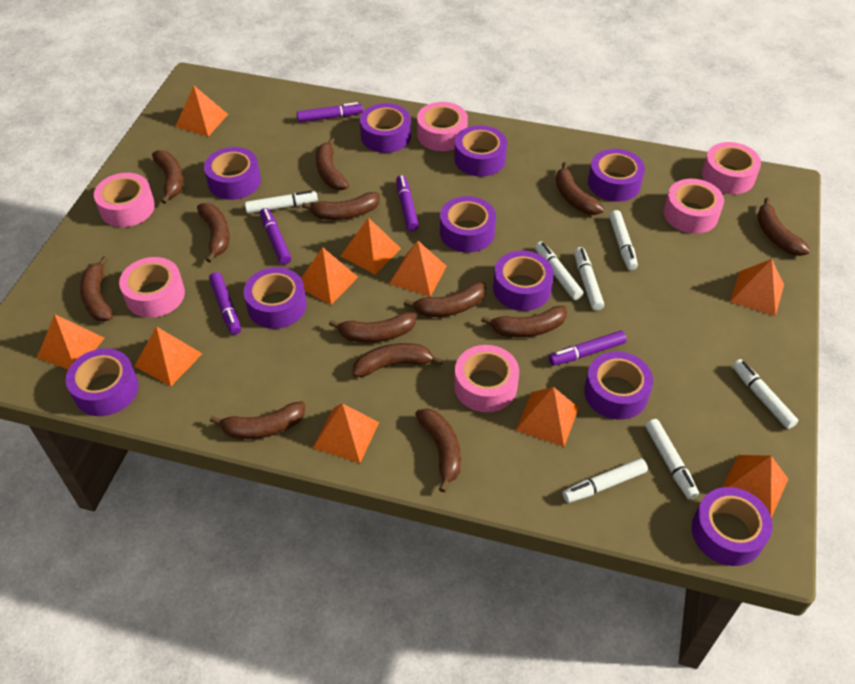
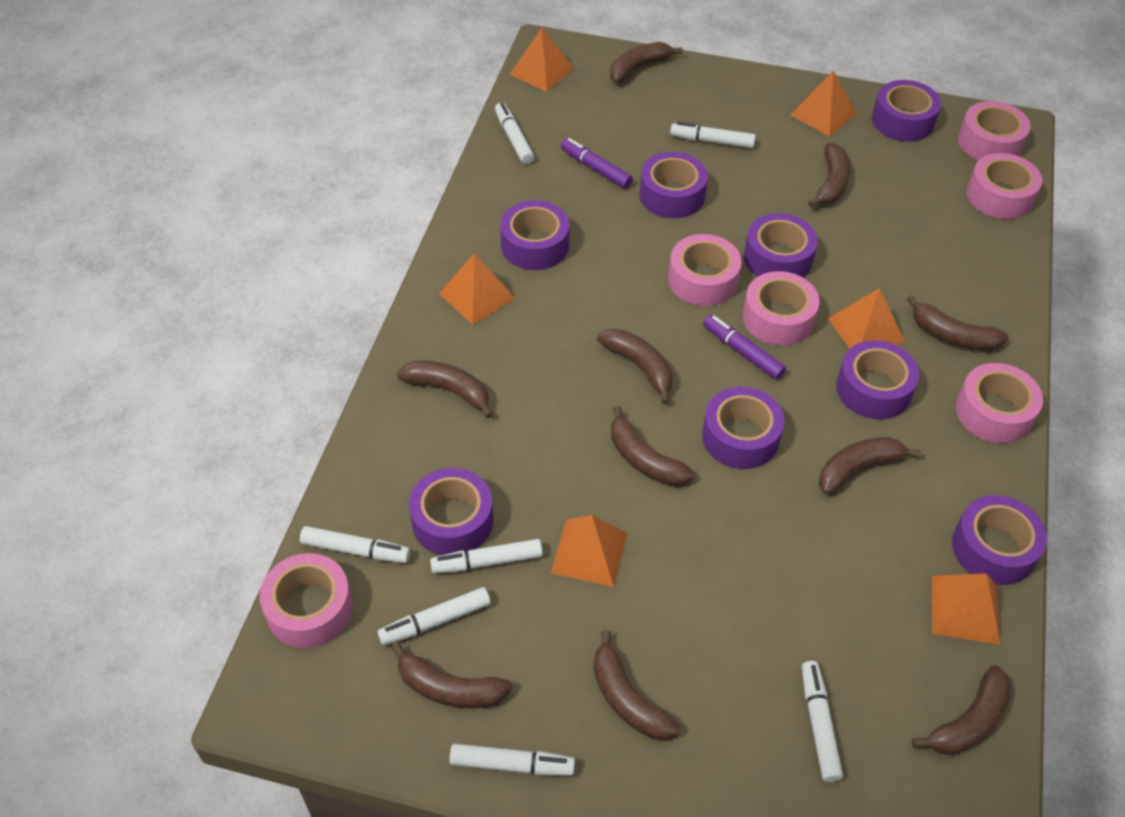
brown banana: [80,256,113,322] [152,150,183,204] [197,203,230,262] [210,401,305,439] [302,192,380,220] [316,138,349,190] [329,312,417,343] [352,343,443,377] [404,282,486,317] [415,408,461,492] [481,306,567,337] [556,162,604,215] [757,198,811,256] = 13 -> [391,642,512,708] [397,361,493,418] [593,630,680,740] [597,329,673,404] [610,42,683,83] [611,406,695,486] [808,143,851,208] [819,437,921,494] [907,295,1009,351] [912,665,1012,755] = 10
orange pyramid: [37,314,105,369] [135,326,203,386] [175,85,228,137] [301,247,358,305] [313,403,379,463] [341,217,401,274] [389,241,447,297] [516,387,579,447] [723,455,788,518] [730,259,784,316] = 10 -> [439,253,515,325] [509,28,574,92] [551,515,628,587] [790,71,857,137] [828,288,905,348] [932,573,1000,645] = 6
purple marker: [209,272,241,335] [260,208,291,265] [297,102,363,122] [396,175,419,231] [549,331,627,366] = 5 -> [561,138,633,189] [703,315,786,380] = 2
purple tape: [66,348,139,416] [204,147,261,200] [244,267,307,329] [360,103,411,153] [440,196,496,253] [454,125,507,177] [493,251,554,311] [584,351,653,420] [588,149,645,202] [692,487,773,566] = 10 -> [409,468,493,555] [500,200,569,270] [639,152,708,218] [702,387,784,469] [744,213,818,277] [836,340,920,419] [872,80,941,142] [952,495,1047,585] = 8

